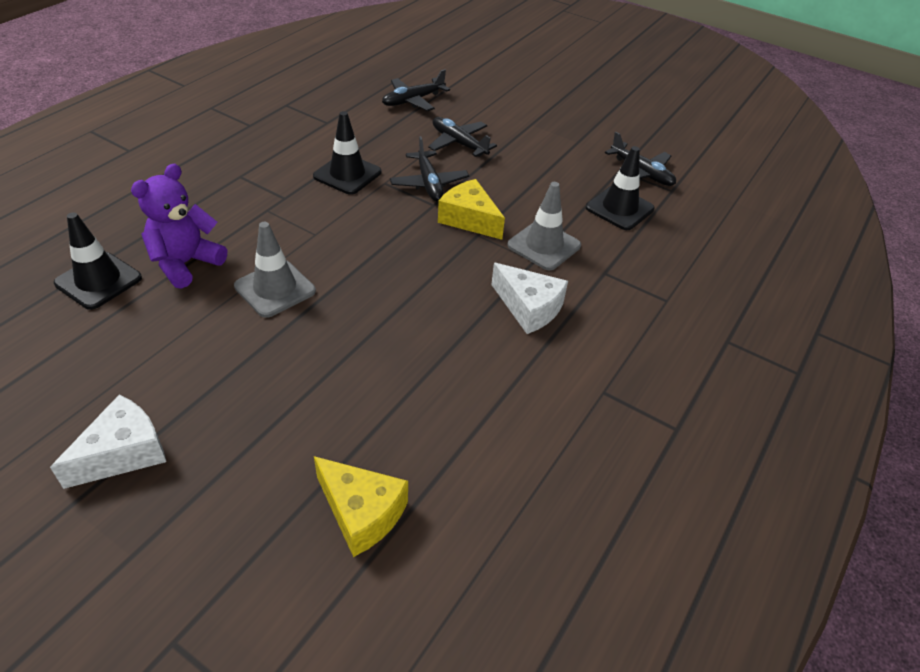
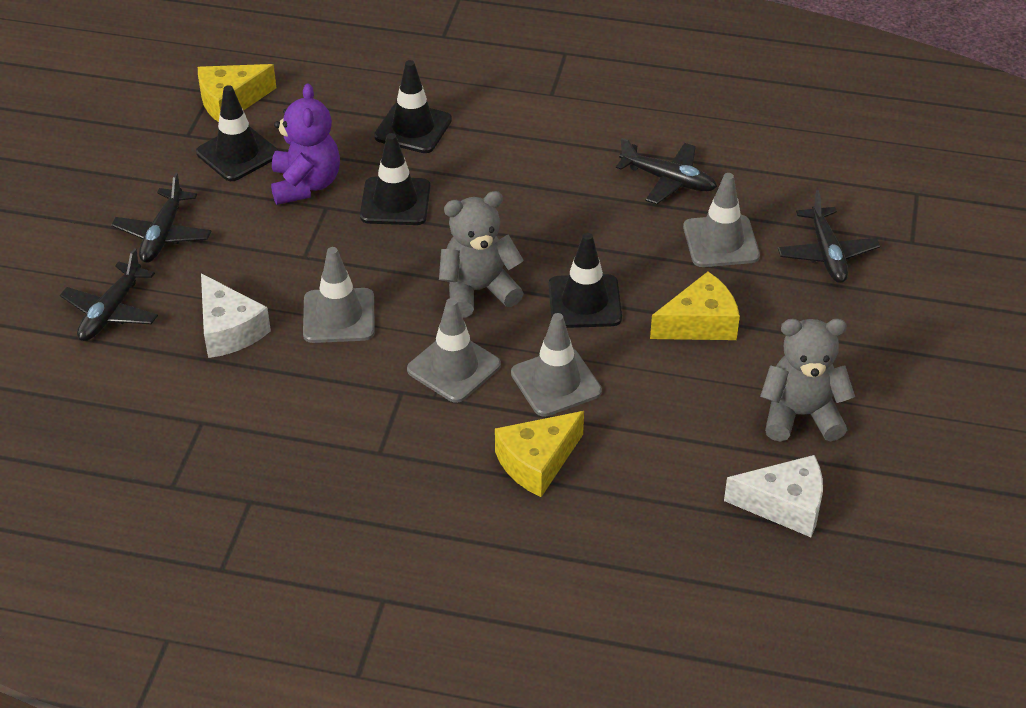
black traffic cone: [54,212,142,310] [313,111,381,195] [586,146,655,230] = 3 -> [196,85,279,181] [360,133,430,225] [374,60,452,153] [549,233,622,328] = 4
grey teddy bear: none = 0 -> [439,191,524,318] [760,319,855,441] = 2
grey traffic cone: [234,222,316,318] [507,182,581,270] = 2 -> [303,247,375,343] [407,298,501,403] [511,313,602,417] [683,173,760,267] = 4
yellow cheese: [314,456,408,557] [438,179,505,240] = 2 -> [198,64,276,122] [495,411,584,497] [650,272,740,340] = 3

